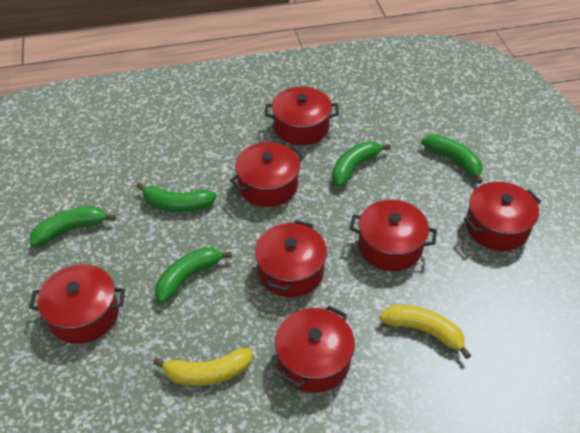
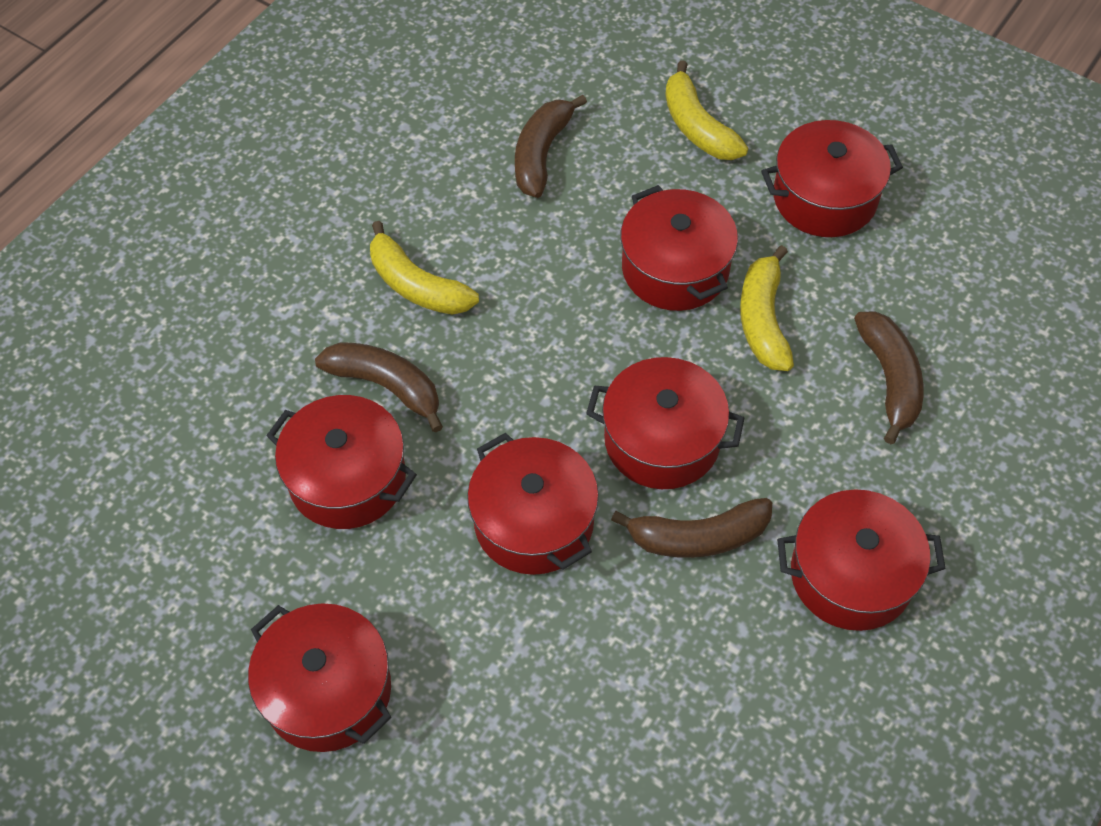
brown banana: none = 0 -> [315,342,443,432] [515,95,587,198] [611,498,772,558] [854,311,924,444] = 4
green banana: [30,206,116,247] [136,183,217,212] [155,247,232,303] [332,141,391,187] [421,134,483,184] = 5 -> none = 0
yellow banana: [153,348,253,386] [380,305,471,359] = 2 -> [370,221,479,315] [665,60,748,160] [740,245,794,371] = 3

